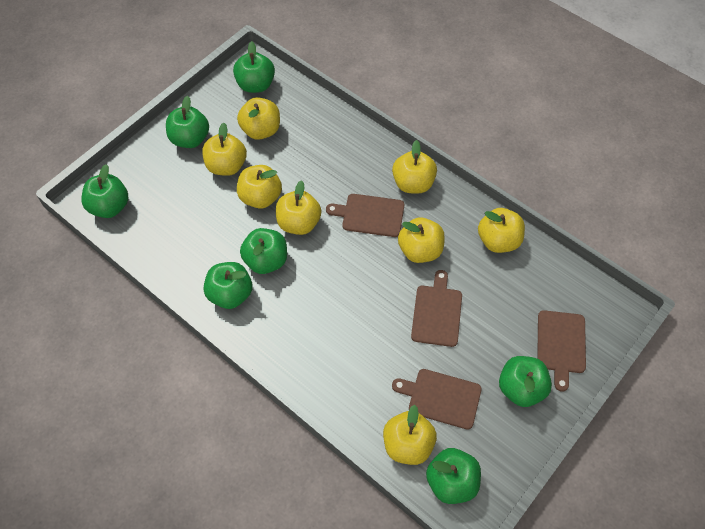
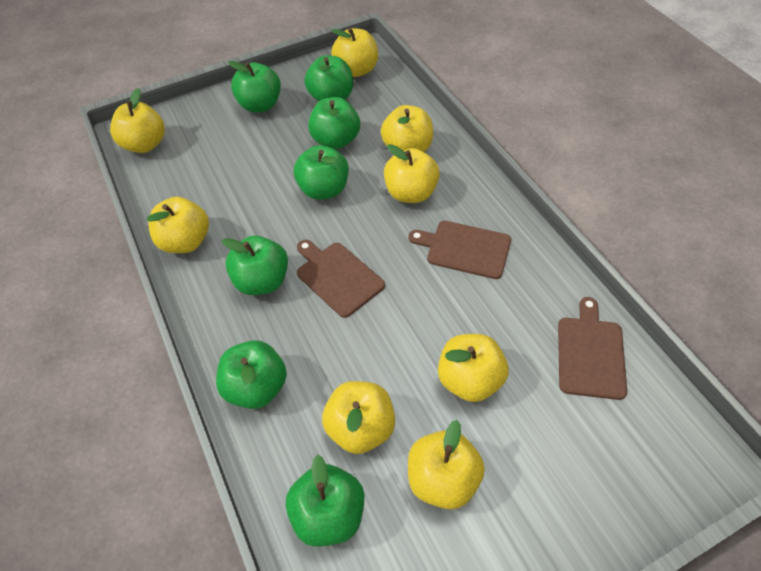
brown cutting board: [326,194,404,237] [392,369,482,430] [411,270,462,347] [537,310,586,392] = 4 -> [297,240,385,318] [409,221,511,279] [558,297,627,400] = 3

